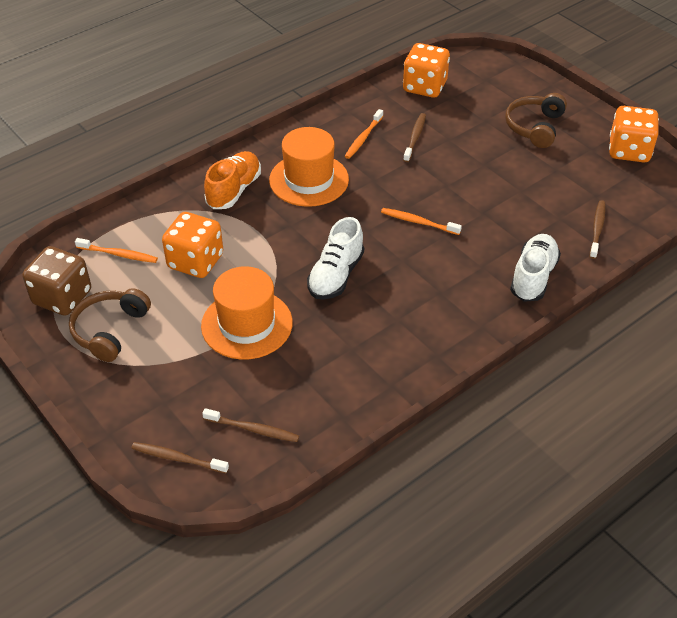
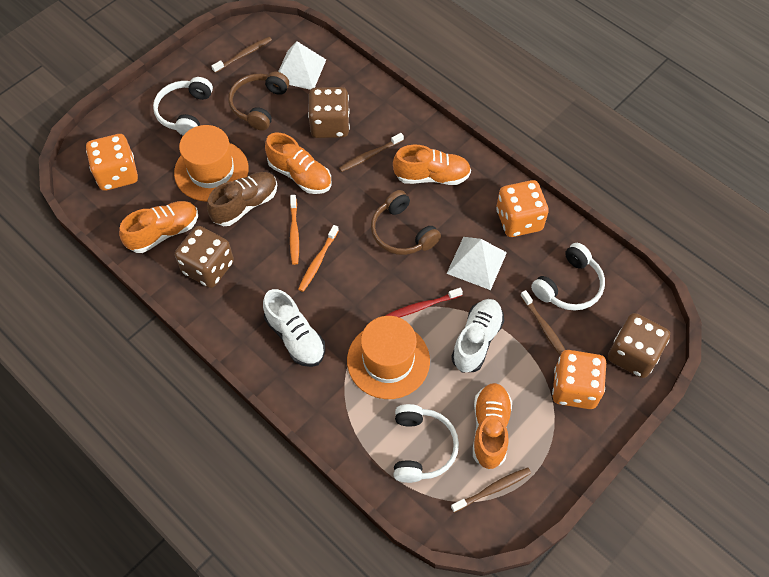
brown dice: [22,246,91,316] = 1 -> [175,226,234,288] [308,87,350,138] [608,313,670,378] = 3
brown shoe: none = 0 -> [207,172,277,226] = 1
orange shoe: [204,151,261,209] = 1 -> [119,201,198,253] [265,133,331,194] [393,144,471,185] [473,383,512,469] = 4
orange toothbrush: [75,238,158,263] [345,109,383,159] [381,208,462,235] = 3 -> [290,195,299,265] [298,225,339,292] = 2
red toothbrush: none = 0 -> [386,288,463,318] = 1
white headphones: none = 0 -> [153,77,213,135] [394,404,459,483] [531,243,605,311] = 3
white pyramid: none = 0 -> [278,41,326,90] [446,237,507,290] = 2

